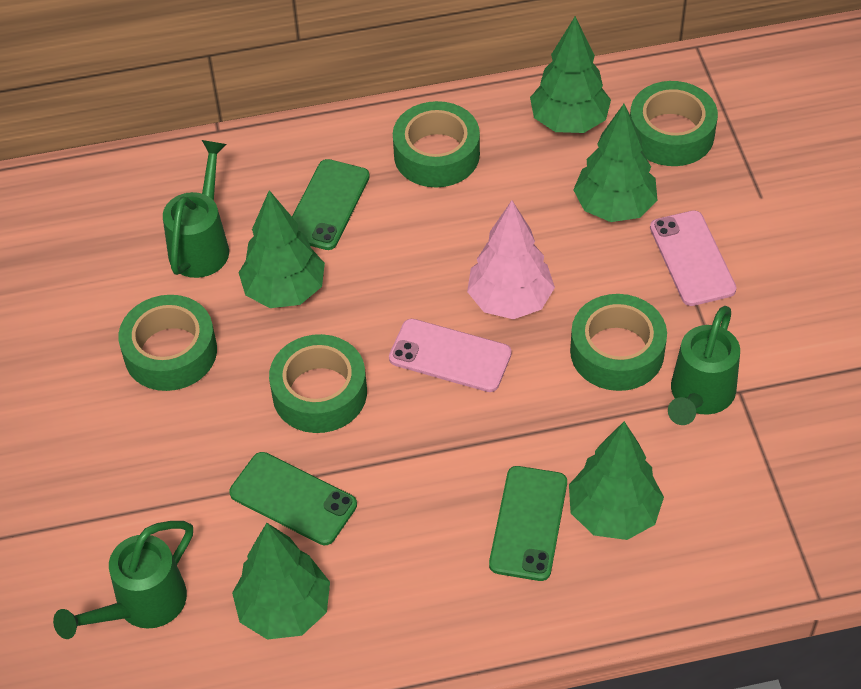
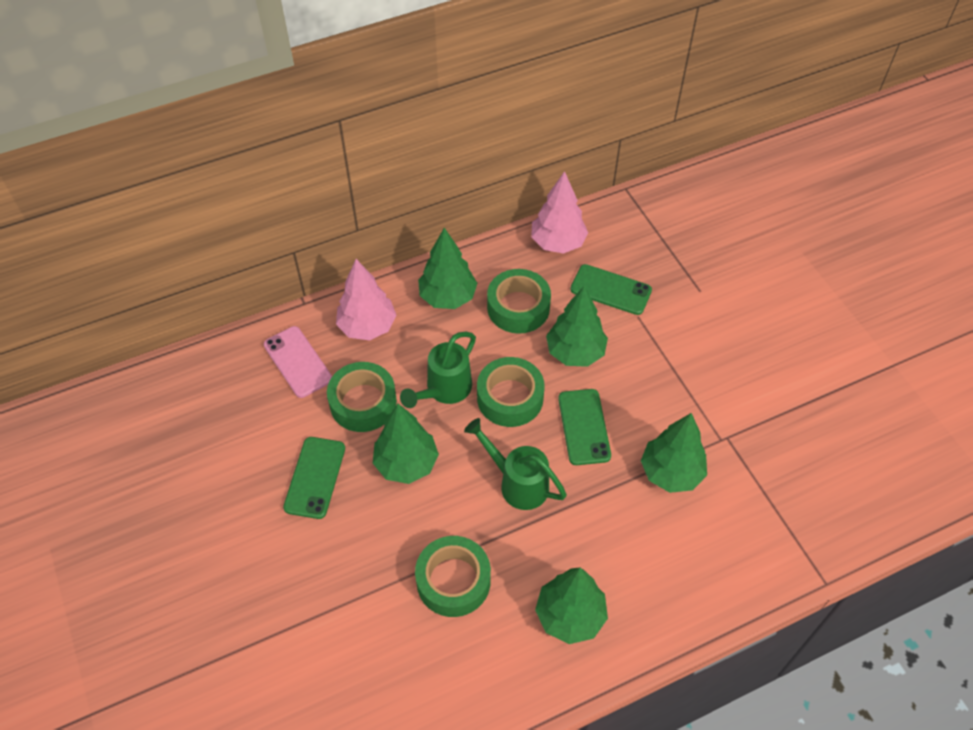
green tape: [119,295,217,391] [269,334,367,433] [393,101,480,187] [570,294,667,391] [630,81,718,166] = 5 -> [327,362,397,432] [415,536,491,617] [477,357,545,427] [487,269,551,334] = 4
green watering can: [53,521,193,639] [163,140,229,278] [668,306,740,425] = 3 -> [400,332,476,408] [464,418,567,510] = 2
pink phone: [389,319,512,392] [650,210,736,306] = 2 -> [264,326,332,398] = 1
pink tree: [467,200,555,319] = 1 -> [336,259,397,341] [531,171,588,254] = 2

